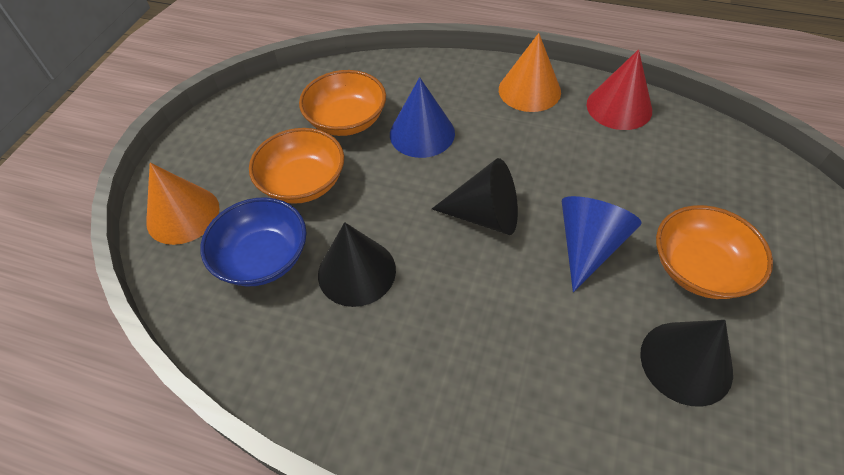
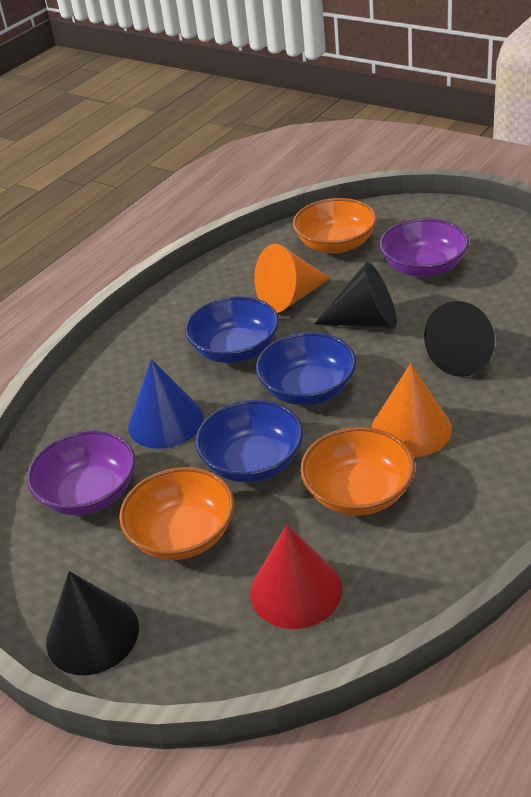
blue bowl: [200,197,307,287] = 1 -> [185,296,279,363] [195,400,303,482] [256,332,356,405] = 3
blue cone: [390,77,455,158] [562,196,642,292] = 2 -> [128,359,204,449] = 1
purple bowl: none = 0 -> [27,430,136,515] [380,218,469,277] = 2

